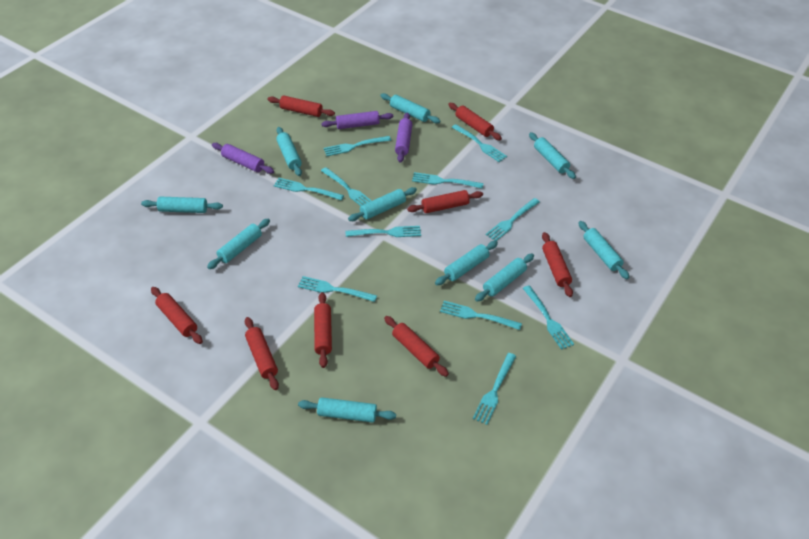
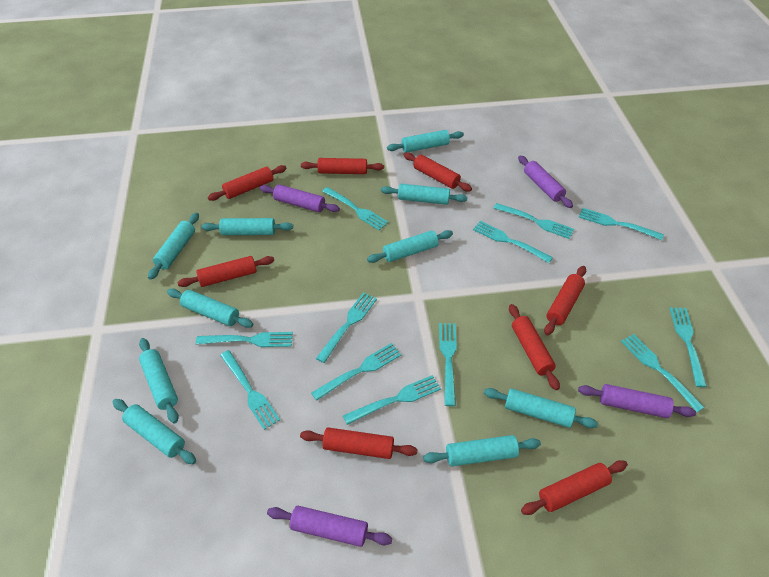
purple rolling pin: [212,143,274,174] [321,111,393,129] [395,112,413,163] = 3 -> [260,184,340,212] [267,506,392,547] [518,156,573,208] [578,384,696,418] = 4
turquoise fork: [274,178,344,201] [298,276,377,302] [321,167,372,206] [324,136,391,156] [345,226,421,237] [412,172,483,189] [440,301,522,330] [451,124,507,162] [473,353,516,425] [486,198,540,241] [523,285,574,350] = 11 -> [196,332,293,347] [220,350,280,430] [311,343,401,401] [316,292,377,363] [322,187,389,230] [343,375,441,425] [439,323,457,406] [473,221,553,263] [494,203,574,239] [579,208,664,240] [621,334,705,412] [669,307,707,387] = 12

